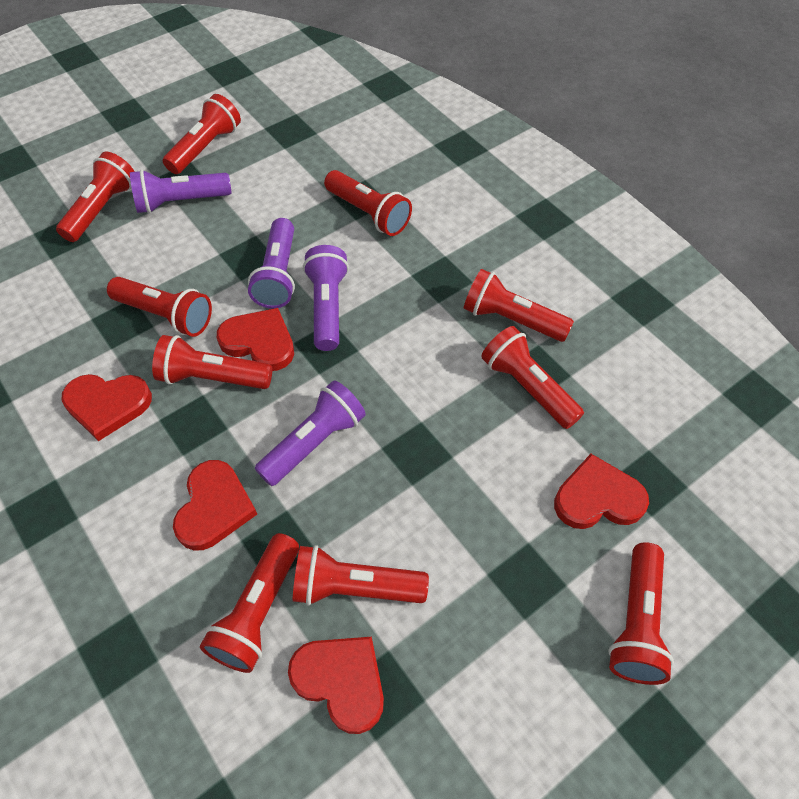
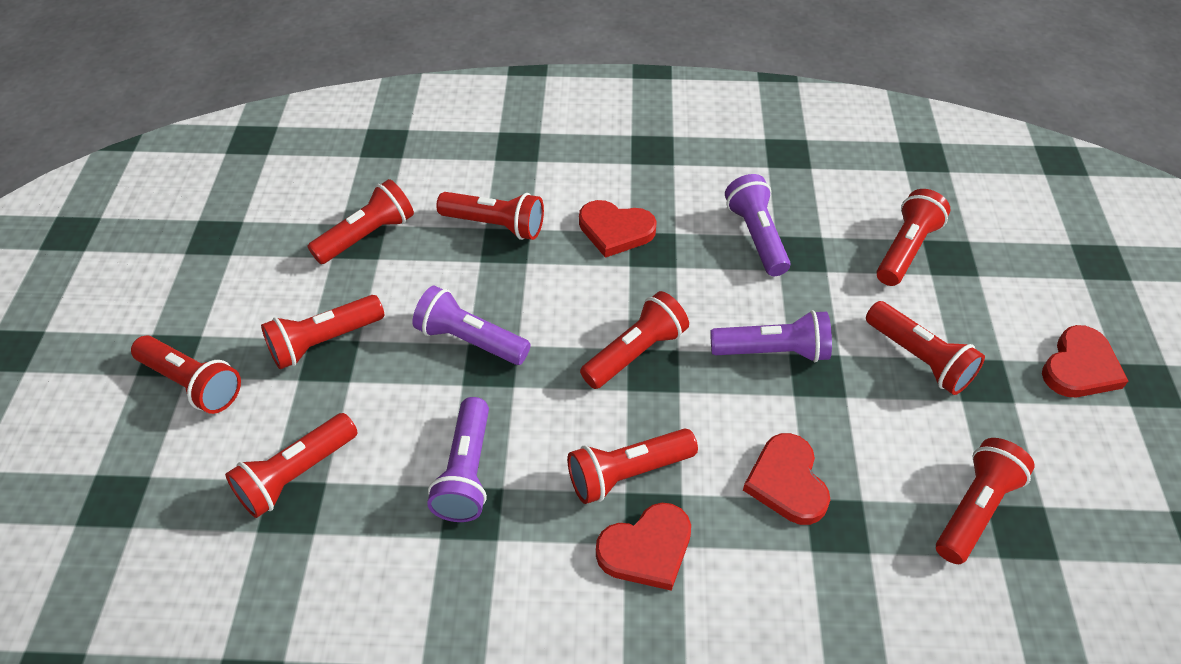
red heart: [62,374,152,441] [173,460,257,551] [217,308,294,371] [288,637,384,734] [554,454,649,529] = 5 -> [579,200,657,258] [596,503,691,591] [743,433,830,525] [1042,325,1128,397] = 4

